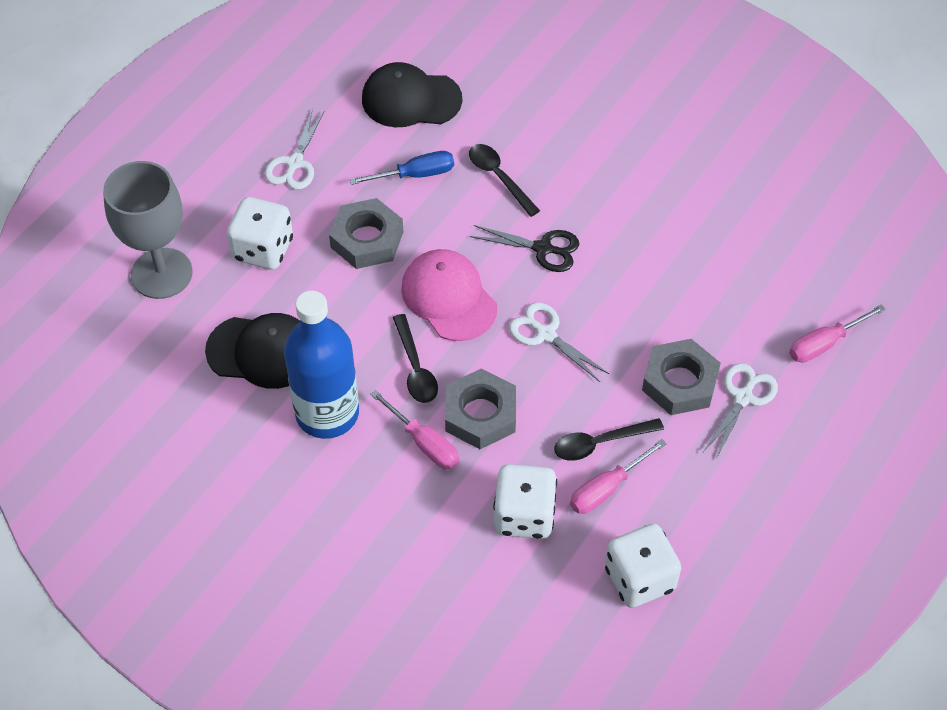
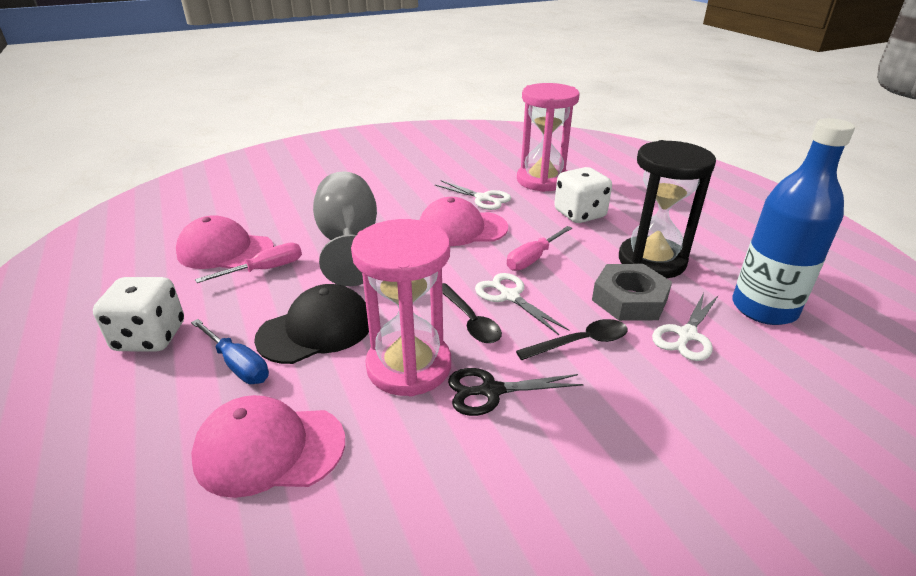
black cap: [205,313,300,389] [362,62,462,127] = 2 -> [254,284,369,364] = 1
black hourglass: none = 0 -> [619,140,716,278] = 1
black spoon: [393,314,438,403] [469,144,540,217] [554,418,664,461] = 3 -> [442,283,502,343] [516,319,628,360] = 2
grey nut: [329,198,403,269] [445,369,516,449] [642,339,721,415] = 3 -> [592,264,672,321] = 1
pink cap: [401,249,497,341] = 1 -> [176,215,274,269] [191,395,345,498] [420,197,508,246] = 3
pink hourglass: none = 0 -> [351,219,451,396] [517,83,580,192] = 2
pink screwdriver: [370,390,459,469] [570,439,666,514] [789,304,886,362] = 3 -> [195,242,302,283] [507,226,572,271] = 2
white dice: [227,197,293,270] [493,464,557,539] [605,524,681,608] = 3 -> [93,277,184,352] [554,167,612,223] = 2

